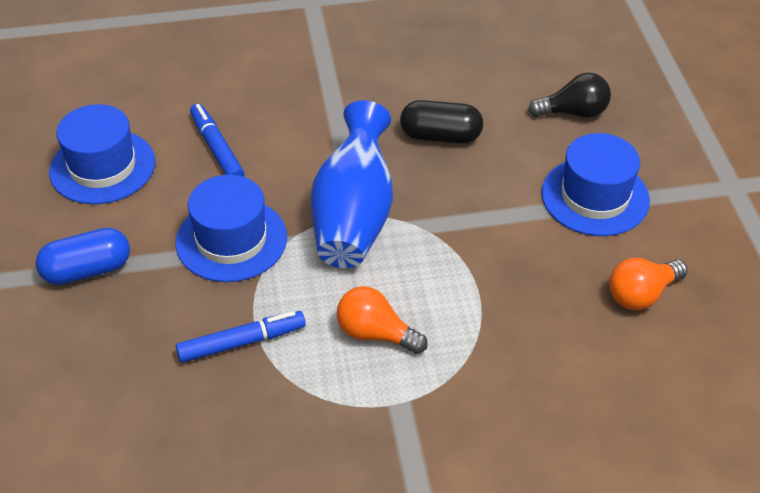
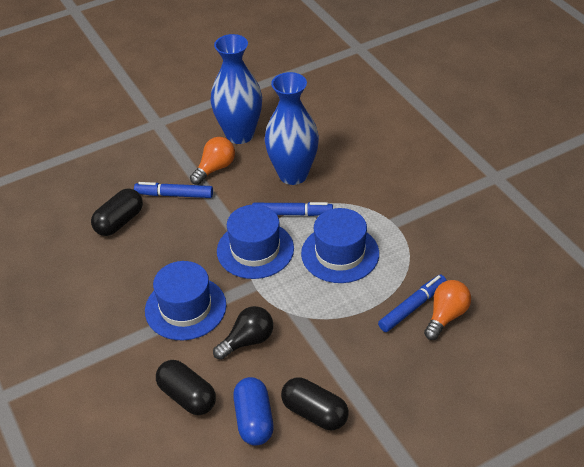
black capsule: [400,100,483,143] = 1 -> [91,188,143,236] [156,360,216,415] [281,377,349,430] = 3
blue marker: [176,311,306,363] [190,104,245,177] = 2 -> [134,182,213,198] [252,202,333,216] [378,275,447,332] = 3
blue vase: [311,100,393,268] = 1 -> [210,34,262,144] [264,72,319,185] = 2

